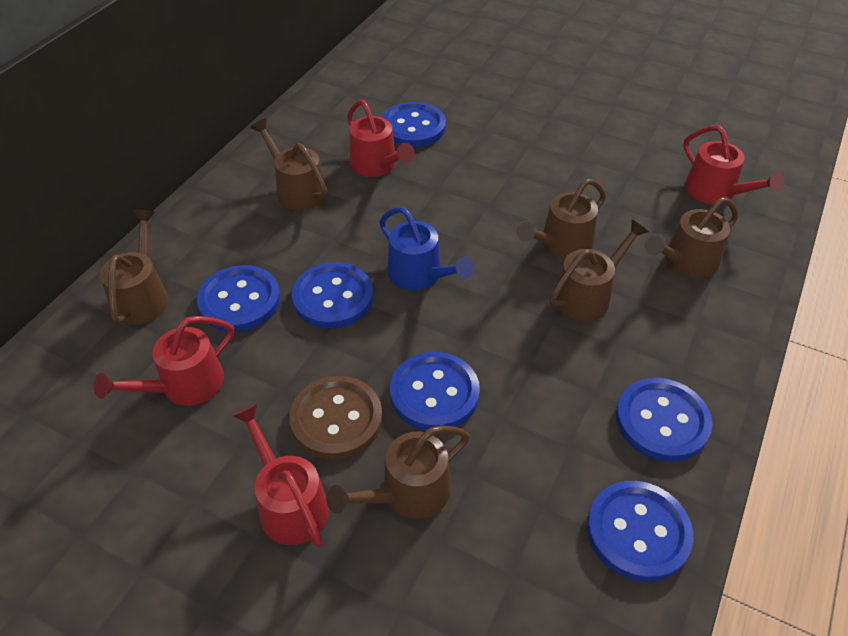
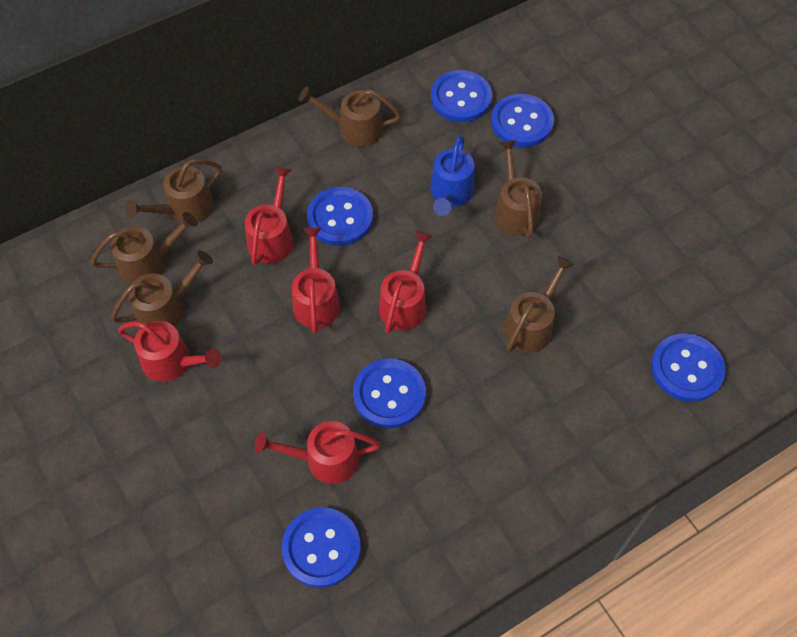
brown button: [289,376,382,460] = 1 -> none = 0
red watering can: [94,316,234,406] [233,404,329,547] [347,100,415,177] [684,125,784,204] = 4 -> [118,321,222,382] [245,166,293,265] [254,421,381,484] [292,227,340,334] [379,231,433,334] = 5

